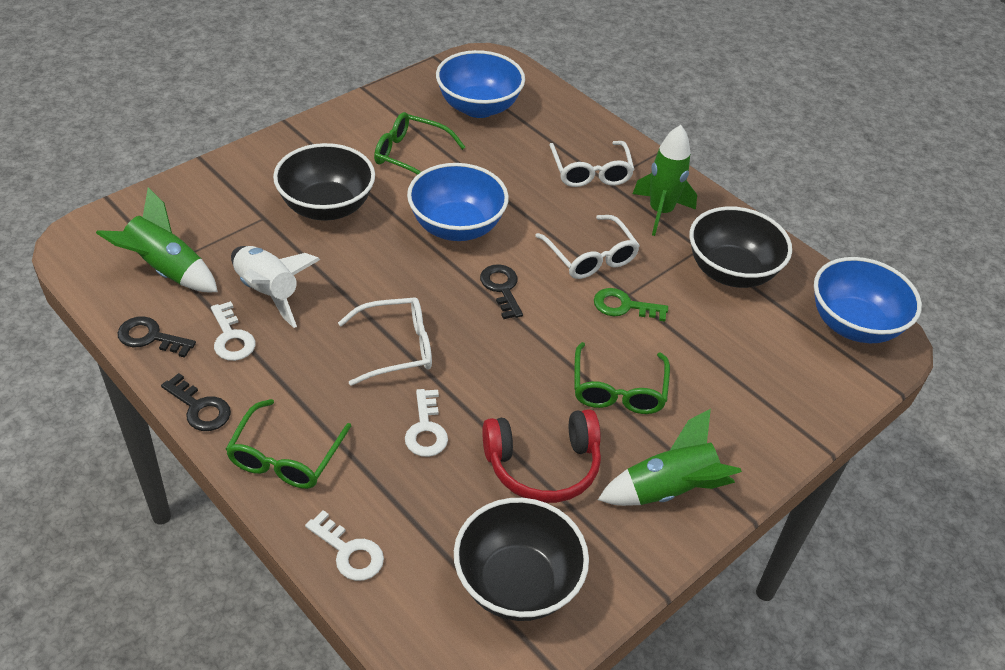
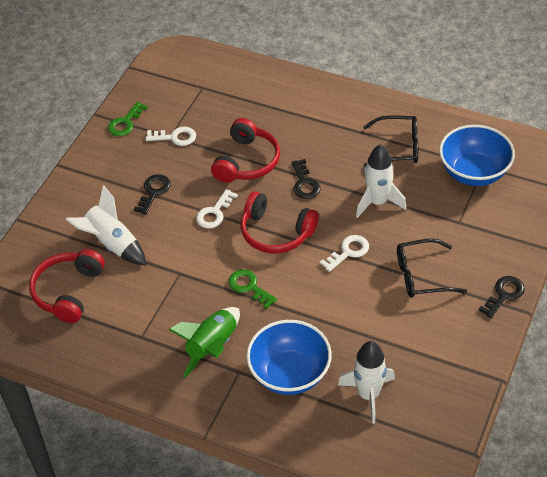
black bowl: [273,143,375,221] [454,498,589,621] [689,206,792,288] = 3 -> none = 0
black glasses: none = 0 -> [363,115,418,167] [397,238,467,298] = 2
blue bowl: [407,163,509,241] [436,50,525,118] [814,257,922,343] = 3 -> [246,320,332,395] [439,125,515,186] = 2
green glasses: [226,399,351,489] [374,112,465,175] [574,342,670,414] = 3 -> none = 0
green key: [594,288,668,322] = 1 -> [108,102,148,136] [228,269,277,309] = 2
green rocket: [96,187,218,292] [598,409,742,506] [633,125,697,236] = 3 -> [169,307,240,378] = 1
red headphones: [482,409,601,503] = 1 -> [29,249,105,323] [211,118,280,183] [241,191,319,253] = 3
white glasses: [338,297,432,386] [535,215,640,279] [550,141,634,187] = 3 -> none = 0
white rocket: [231,246,320,328] = 1 -> [66,185,146,265] [338,341,395,424] [356,144,406,218] = 3

